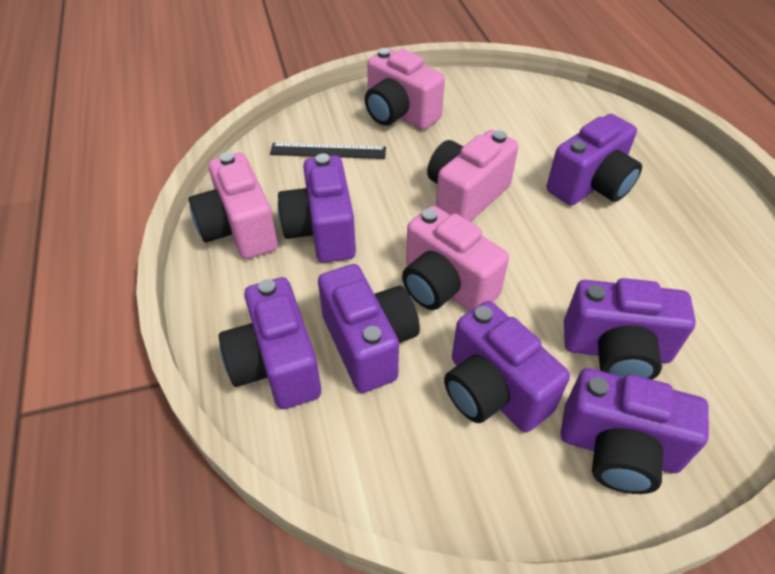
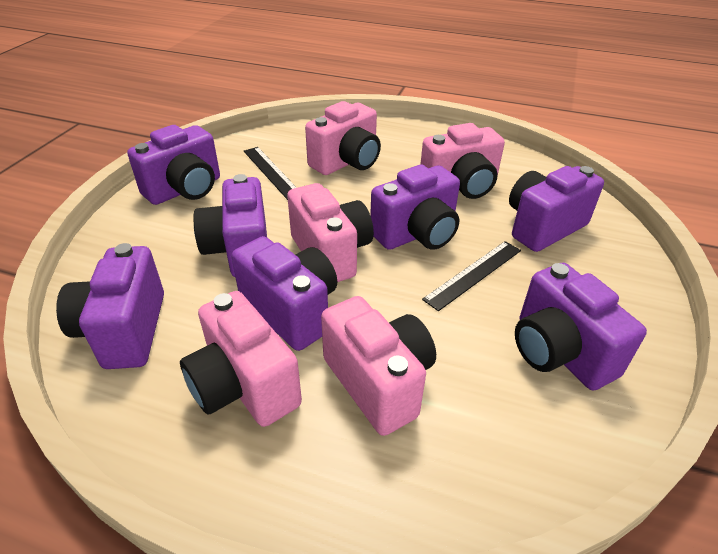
black ruler: [270,143,386,159] = 1 -> [244,147,297,200] [422,241,521,311] = 2
pink camera: [189,152,278,259] [365,48,445,130] [402,206,509,311] [427,130,518,222] = 4 -> [180,291,302,427] [287,183,374,282] [305,101,381,175] [321,296,436,436] [420,123,505,199] = 5

